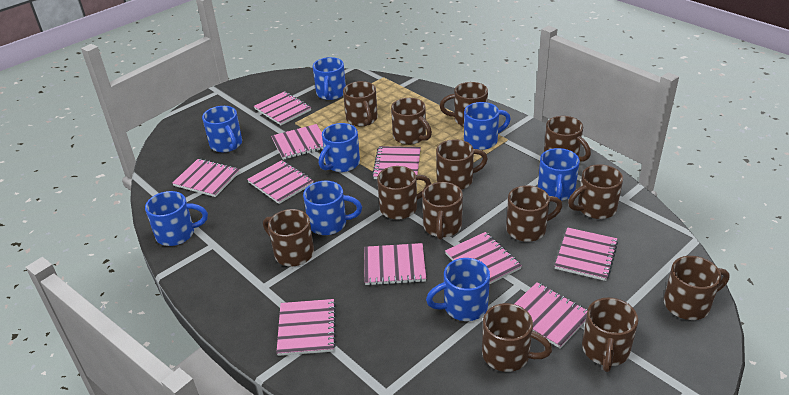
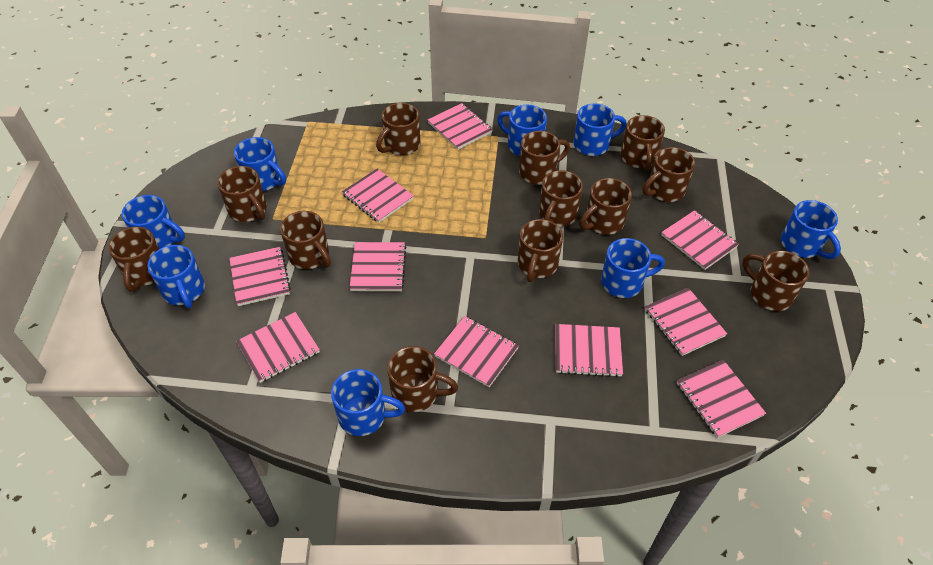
brown mug: [263,209,314,266] [343,81,378,126] [377,166,431,220] [391,98,432,145] [422,182,463,240] [436,139,488,190] [440,82,488,127] [482,303,552,372] [506,185,562,242] [544,116,591,161] [568,164,623,219] [582,298,638,372] [664,256,729,320] = 13 -> [108,226,159,292] [217,166,267,222] [280,211,331,269] [376,103,420,155] [387,346,458,412] [518,219,563,282] [519,131,570,185] [539,170,583,227] [579,178,632,235] [621,115,665,171] [643,147,695,202] [743,251,809,311] = 12

